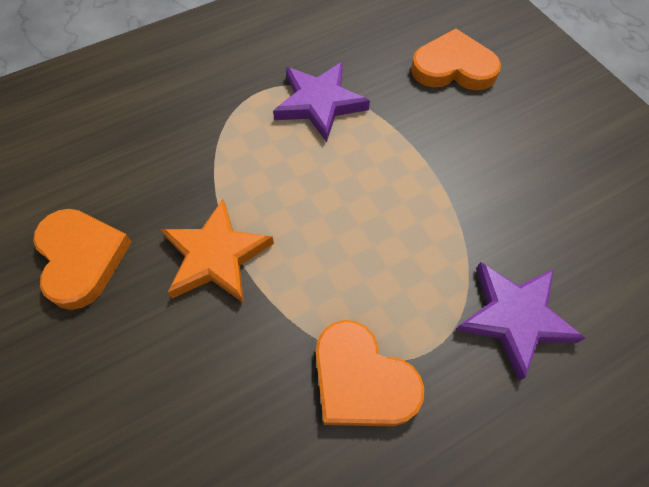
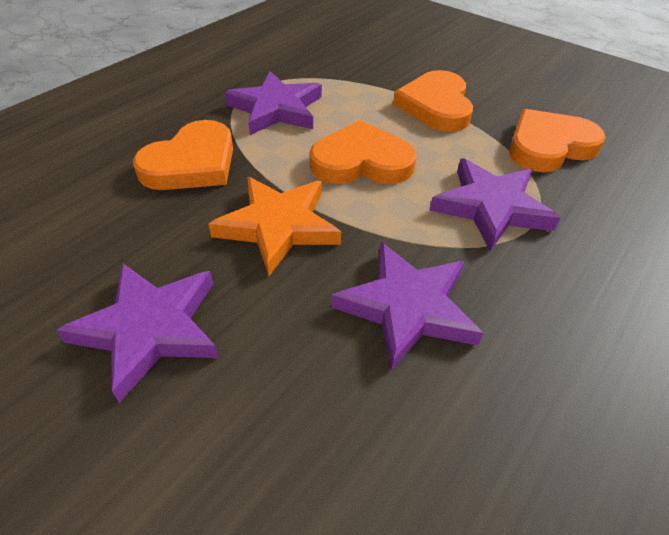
orange heart: [33,209,132,310] [316,320,424,426] [411,28,501,90] = 3 -> [133,120,233,190] [310,120,417,184] [393,70,473,132] [509,109,606,172] = 4
purple star: [273,62,370,142] [455,262,585,381] = 2 -> [57,264,219,403] [224,71,322,135] [331,242,484,371] [430,158,561,251] = 4

